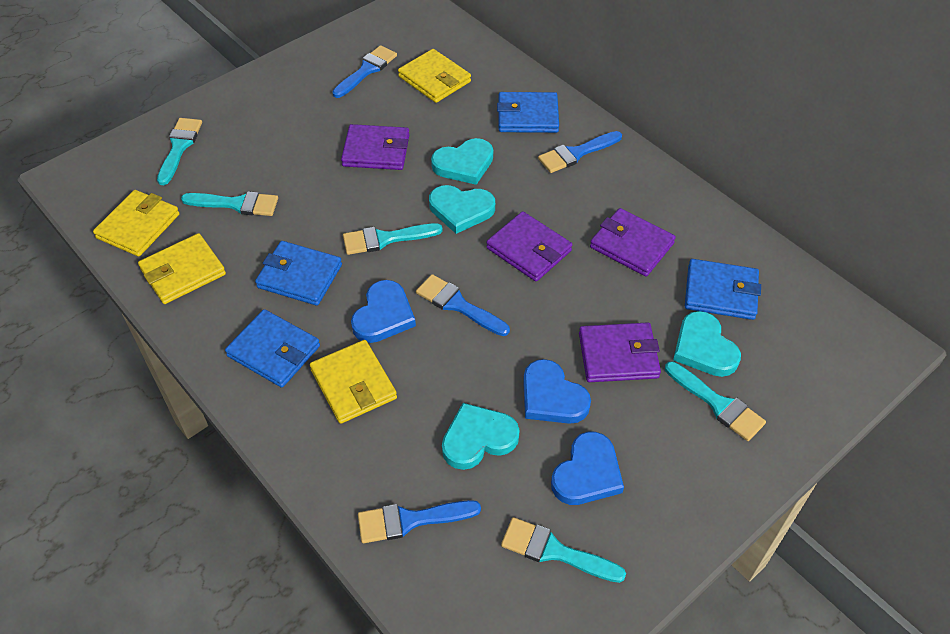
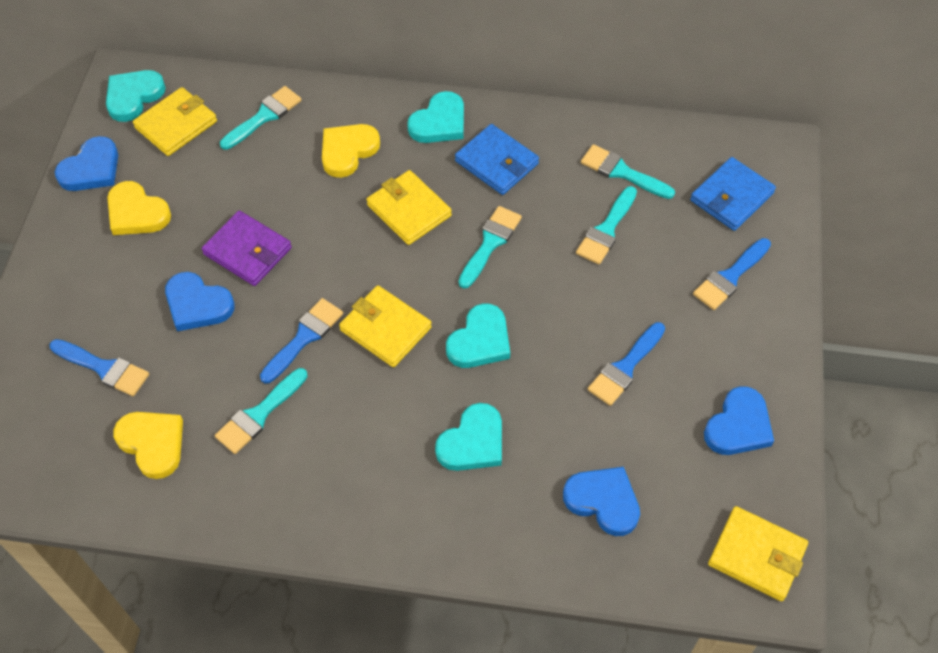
blue heart: [351,280,416,343] [523,359,591,424] [551,432,624,505] = 3 -> [55,136,118,191] [165,272,235,331] [563,467,640,536] [704,386,774,455] = 4
blue wallet: [225,309,320,388] [255,241,342,306] [497,92,559,133] [685,259,761,320] = 4 -> [455,124,539,195] [690,157,776,231] = 2
purple wallet: [341,124,409,170] [486,211,572,282] [579,322,661,382] [590,208,676,277] = 4 -> [202,211,291,286] = 1
yellow heart: none = 0 -> [107,181,171,235] [113,412,183,479] [322,124,380,178] = 3

